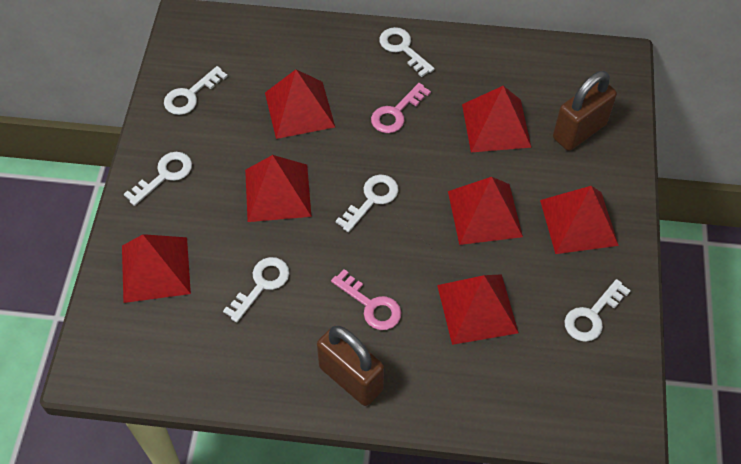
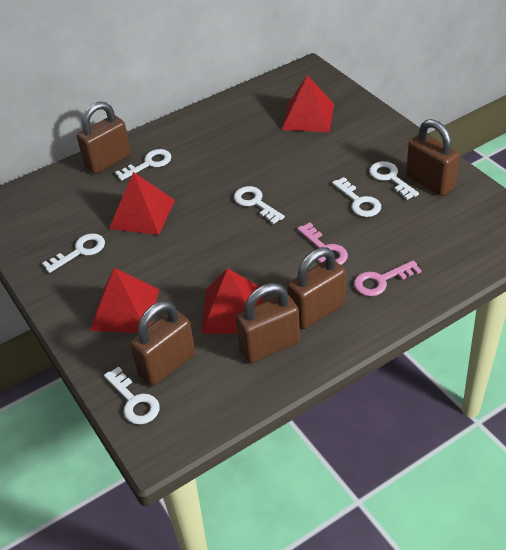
brown padlock: [317,326,384,406] [553,71,617,151] = 2 -> [77,101,131,174] [130,301,195,386] [236,283,300,363] [287,247,346,329] [406,119,459,196] = 5
red pyramid: [122,234,191,303] [245,155,312,222] [265,69,335,139] [437,274,519,345] [448,177,523,245] [462,86,531,152] [540,186,619,254] = 7 -> [90,268,159,333] [109,172,175,235] [201,268,263,334] [282,75,334,132] = 4

